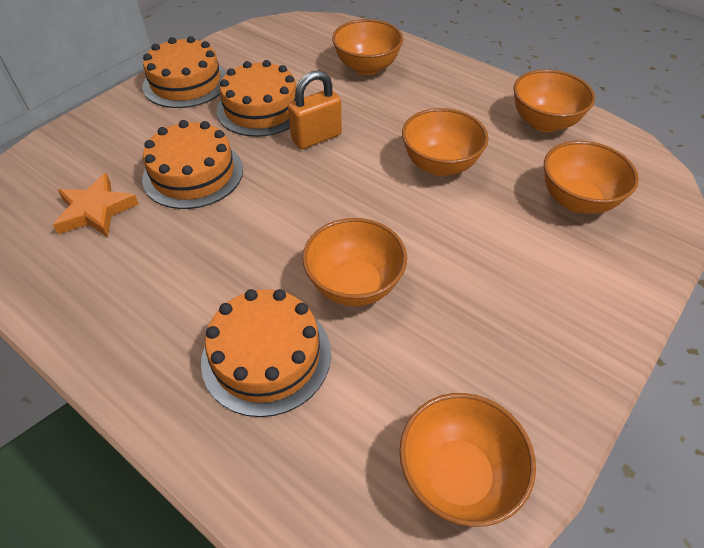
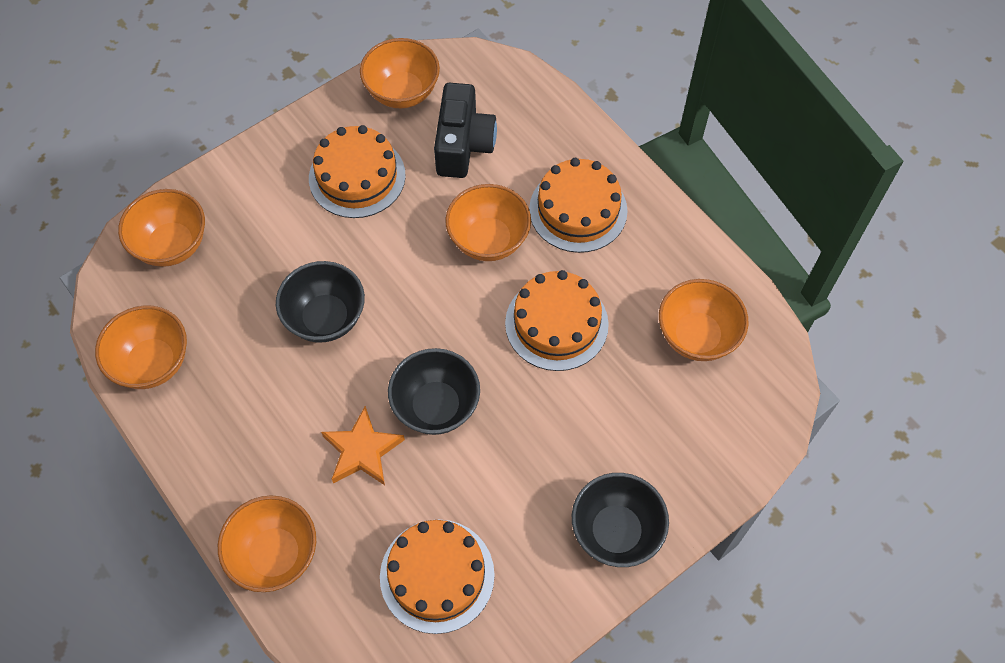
black bowl: none = 0 -> [276,261,365,343] [388,348,480,435] [572,473,669,567] = 3
black camera: none = 0 -> [434,83,497,178] = 1
orange padlock: [288,70,342,149] = 1 -> none = 0

